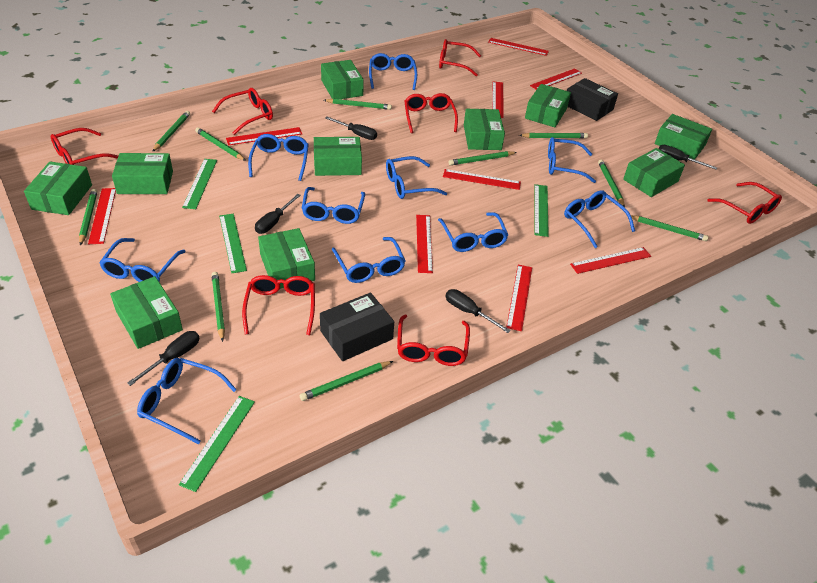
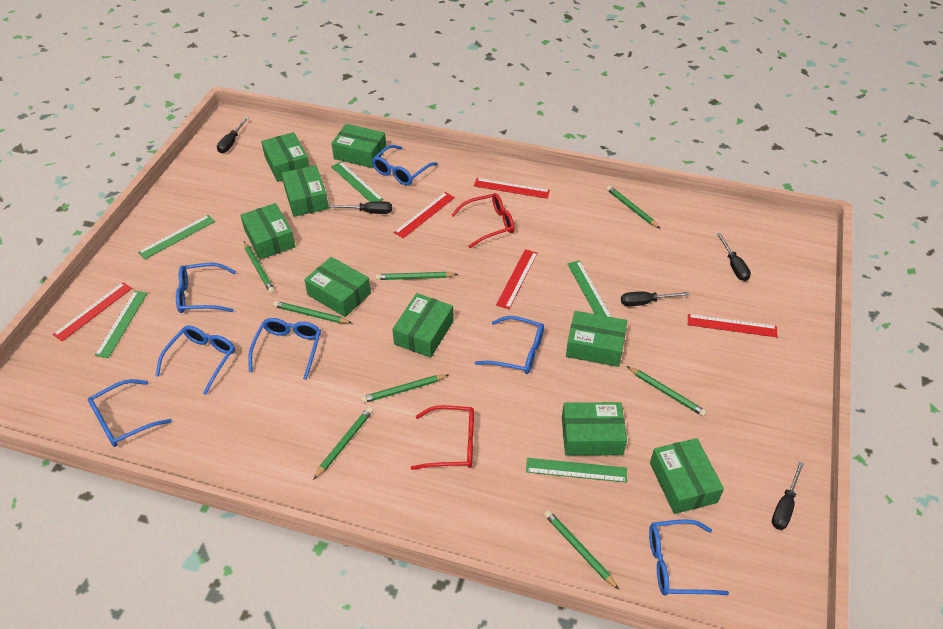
black box: [320,292,394,361] [567,78,618,121] = 2 -> none = 0
blue glasses: [99,238,186,282] [137,358,237,444] [248,134,309,181] [302,187,365,224] [332,237,405,283] [369,53,417,90] [386,156,447,199] [438,212,508,252] [548,137,596,183] [564,190,635,248] = 10 -> [88,379,172,447] [156,326,235,395] [176,263,236,313] [248,318,321,380] [372,145,438,185] [475,316,544,374] [649,520,729,596] = 7
green box: [24,162,92,215] [110,276,183,349] [112,153,173,194] [258,228,315,289] [314,137,362,176] [321,60,364,99] [464,109,505,150] [525,84,571,127] [623,148,685,197] [655,114,712,160] = 10 -> [240,203,295,260] [261,132,309,182] [282,165,329,217] [304,257,371,317] [331,124,386,168] [392,293,454,358] [562,402,627,456] [566,311,627,367] [650,438,724,514] = 9
green pencil: [79,189,97,246] [152,111,190,152] [195,127,246,161] [211,272,225,342] [300,361,393,401] [324,99,392,110] [449,151,517,166] [519,133,588,138] [598,160,625,207] [631,215,708,241] = 10 -> [244,242,275,294] [273,301,352,324] [313,407,373,480] [361,374,448,403] [376,272,458,280] [544,510,619,590] [606,186,661,229] [627,366,707,417] = 8
green ruler: [179,396,255,492] [182,159,217,209] [219,214,247,273] [534,184,549,237] = 4 -> [95,291,148,358] [138,215,215,259] [331,162,383,202] [526,458,627,483] [567,260,612,317] = 5
red glasses: [51,128,118,165] [212,88,273,135] [242,275,315,335] [397,315,470,366] [404,93,458,133] [439,39,481,76] [707,182,782,224] = 7 -> [411,405,474,470] [451,193,514,248] = 2
red ruler: [88,188,116,244] [226,127,302,145] [416,215,433,273] [443,169,521,190] [488,38,549,56] [492,81,504,118] [506,265,532,331] [530,68,582,90] [570,247,651,274] = 9 -> [53,282,132,341] [394,192,455,238] [474,178,550,199] [496,249,538,309] [688,314,777,337] = 5

